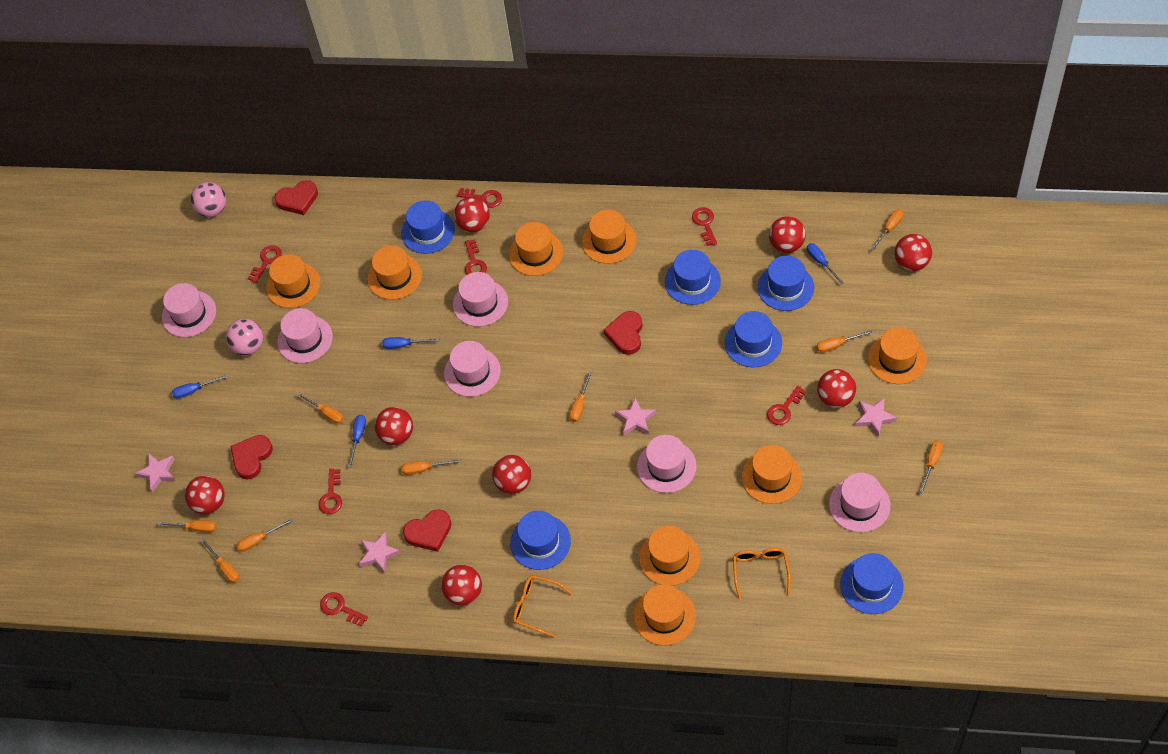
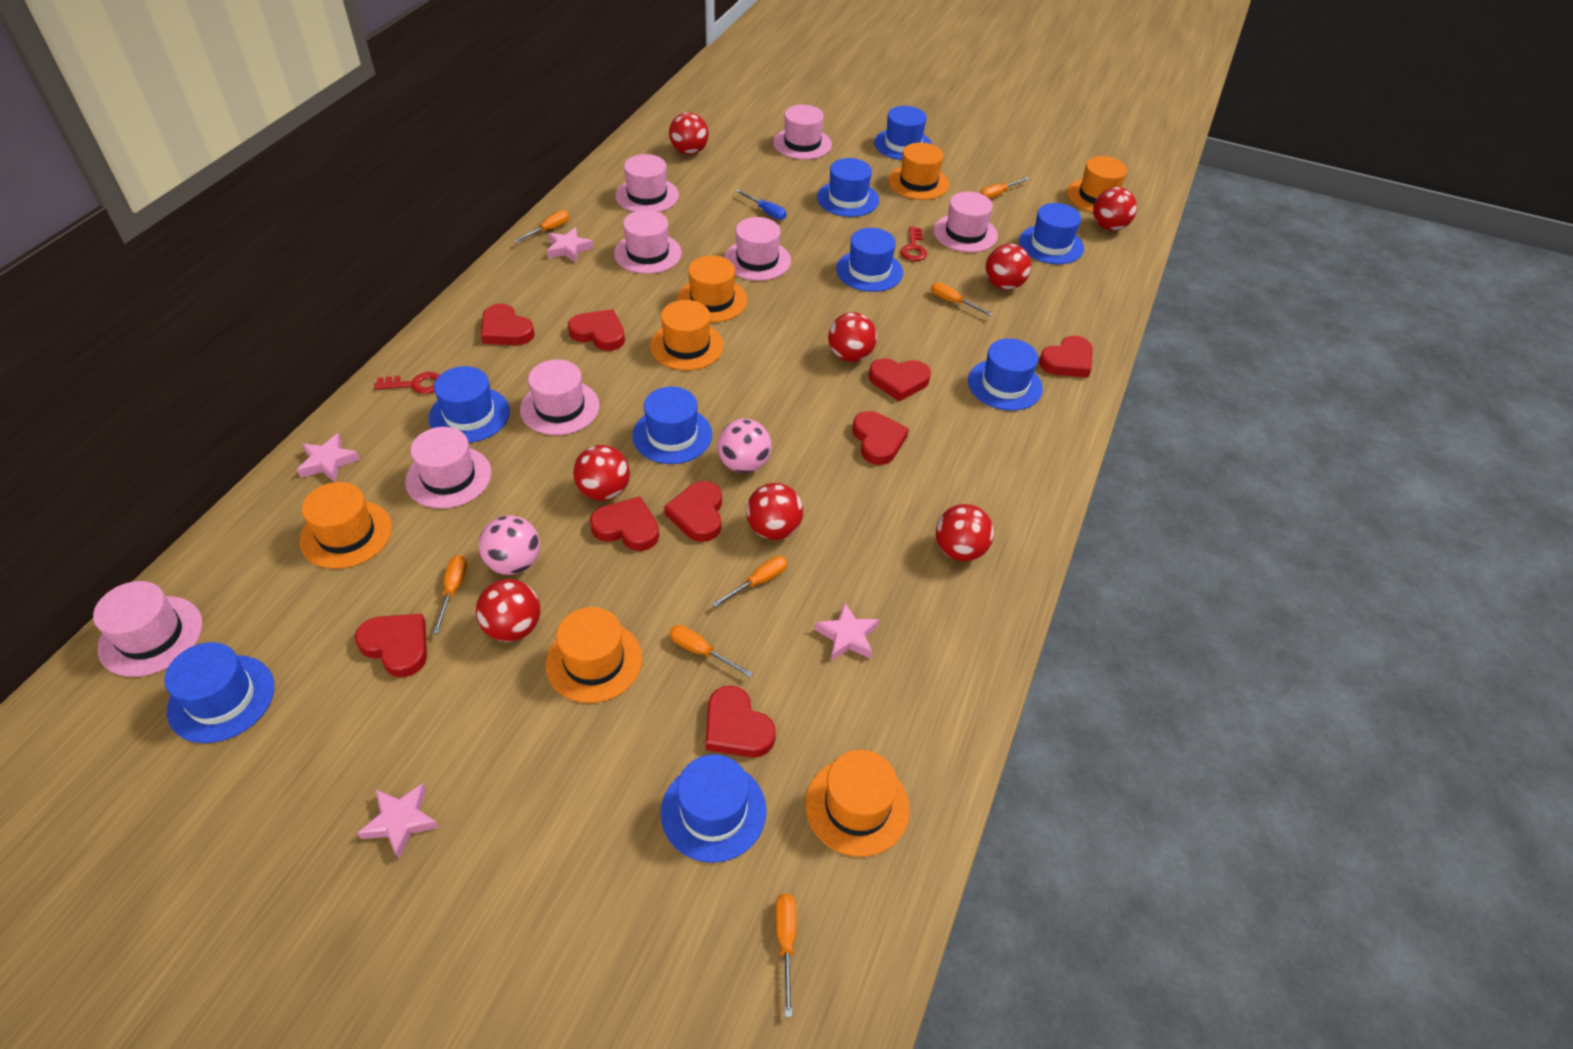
blue hat: [401,200,455,254] [510,511,571,570] [665,250,721,305] [725,311,782,368] [758,256,814,311] [840,553,904,614] = 6 -> [164,642,274,743] [429,366,510,443] [632,387,712,464] [661,754,767,863] [817,158,879,217] [836,228,903,292] [874,106,932,160] [968,338,1043,411] [1019,203,1084,264] = 9
blue screwdriver: [172,375,228,399] [348,415,366,468] [382,337,439,349] [807,243,844,285] = 4 -> [736,189,787,220] = 1
orange glasses: [513,575,572,638] [733,548,791,600] = 2 -> none = 0
orange hat: [266,254,321,308] [367,246,422,300] [509,222,563,276] [582,210,636,264] [634,584,696,646] [639,526,700,586] [742,445,802,504] [868,327,927,384] = 8 -> [300,482,392,569] [546,607,642,703] [650,300,724,370] [677,255,747,323] [805,750,910,857] [888,142,949,200] [1067,156,1127,212] = 7
orange screwdriver: [157,520,216,532] [201,539,239,583] [237,518,293,552] [297,392,344,424] [401,459,461,475] [570,371,592,422] [817,330,873,352] [871,209,903,251] [919,441,943,494] = 9 -> [433,555,467,633] [514,210,569,243] [670,625,753,677] [712,556,787,607] [775,894,797,1017] [931,282,993,316] [980,177,1029,199] = 7
pink hat: [162,283,216,337] [277,308,333,363] [444,341,501,397] [453,272,508,327] [637,435,697,493] [829,473,891,532] = 6 -> [93,581,203,677] [405,427,491,509] [520,359,600,435] [614,210,682,274] [615,154,679,212] [724,217,791,281] [773,105,832,160] [933,192,998,252] = 8
red heart: [230,435,273,480] [274,180,318,215] [403,509,451,552] [604,311,643,355] = 4 -> [355,614,427,677] [481,304,535,345] [568,309,625,351] [590,496,659,551] [664,481,722,542] [706,686,776,758] [852,411,909,465] [869,358,931,401] [1039,336,1093,378] = 9
red key: [248,245,282,283] [319,469,342,514] [320,592,368,627] [457,188,502,208] [465,239,487,275] [692,207,717,246] [767,386,806,425] = 7 -> [374,372,440,394] [900,226,927,261] = 2

